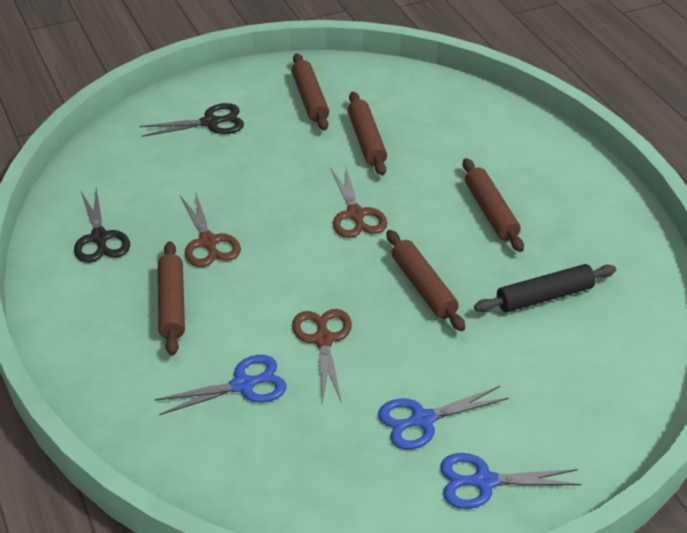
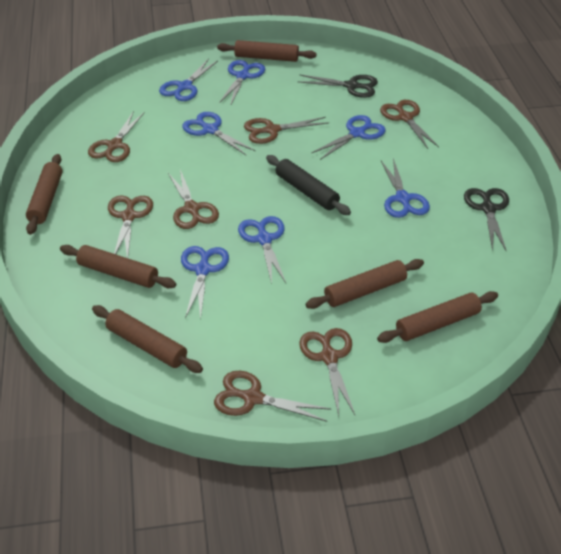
blue scissors: [154,355,287,415] [378,386,509,450] [440,453,582,509] = 3 -> [159,59,218,101] [181,246,229,320] [182,112,255,155] [219,60,265,104] [238,216,286,284] [311,115,386,160] [381,158,430,218] = 7
brown rolling pin: [158,241,185,355] [292,53,329,130] [348,92,387,176] [387,230,465,331] [463,158,524,252] = 5 -> [26,154,62,235] [60,245,176,288] [92,305,203,373] [217,40,317,62] [306,259,424,309] [377,291,498,343] = 6
brown scissors: [180,192,241,267] [292,309,352,401] [331,164,387,238] = 3 -> [88,111,144,162] [108,196,153,258] [168,170,219,229] [214,371,332,422] [244,117,329,144] [299,328,355,416] [380,100,439,149] = 7

